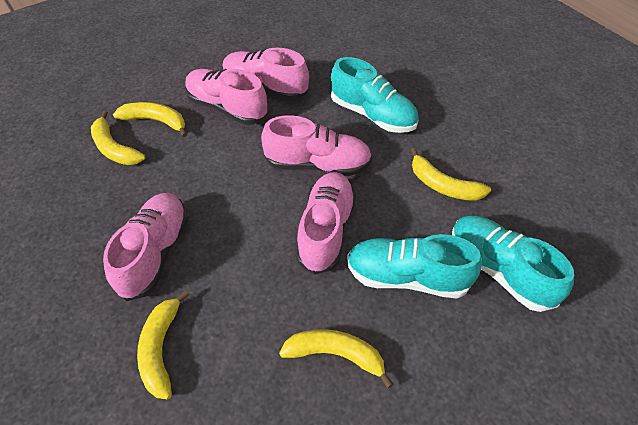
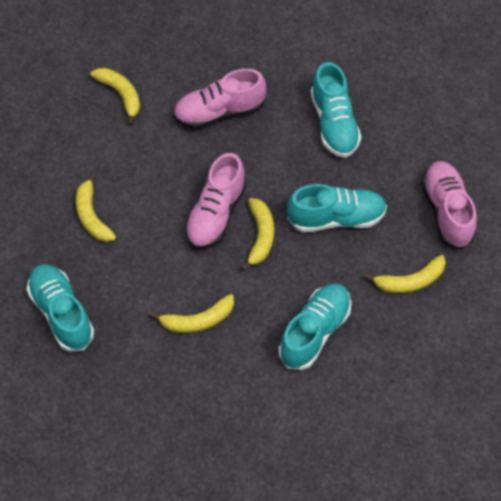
pink shoe: [103,193,188,301] [185,69,268,125] [222,48,309,100] [261,115,372,176] [296,172,356,275] = 5 -> [173,69,266,129] [185,153,247,249] [422,161,477,249] = 3
turquoise shoe: [331,57,419,133] [347,234,482,299] [452,216,574,312] = 3 -> [27,264,94,351] [279,283,351,370] [287,184,387,232] [311,62,361,158] = 4

